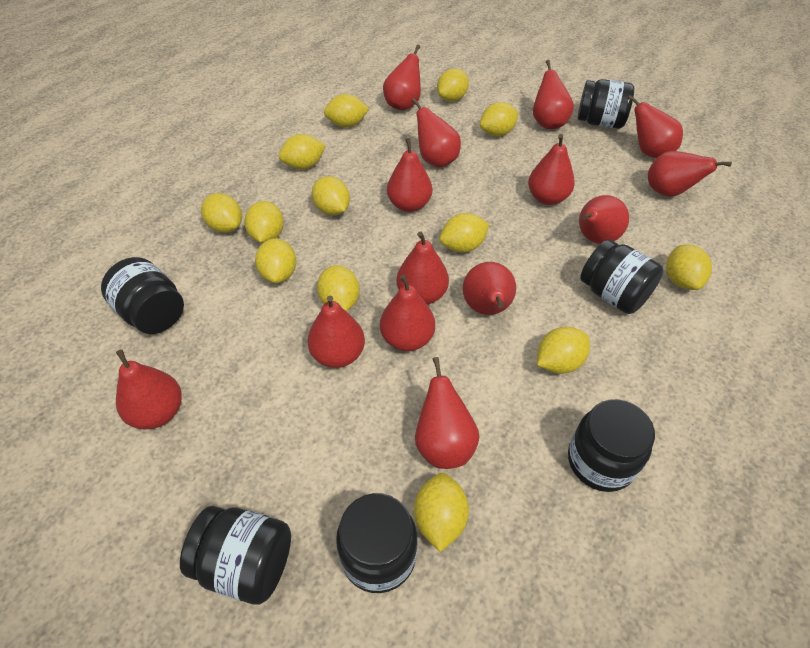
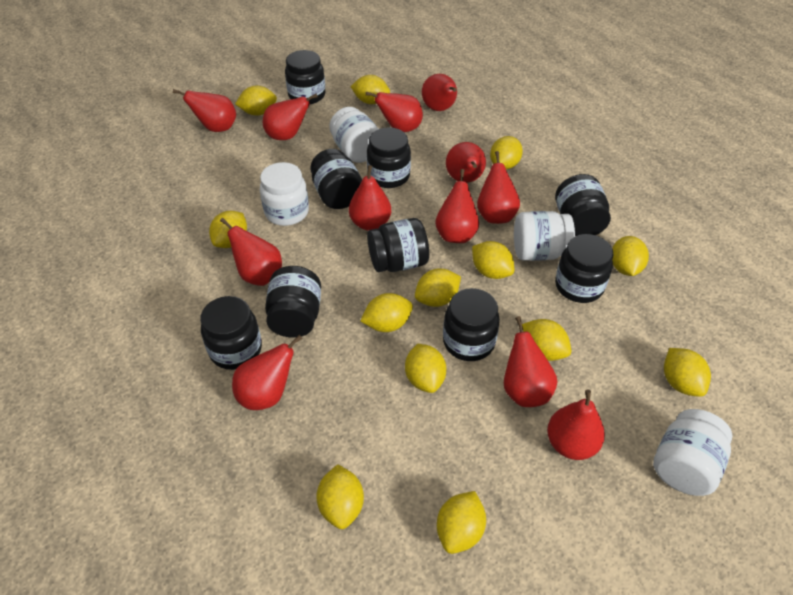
black jar: [101,257,184,334] [180,506,291,605] [336,493,418,593] [568,399,655,492] [578,79,634,129] [580,239,664,314] = 6 -> [200,296,262,370] [265,266,321,338] [285,50,326,105] [310,149,362,209] [367,127,411,188] [367,218,429,272] [443,288,500,361] [555,174,611,236] [555,234,614,303] = 9
red pear: [116,350,182,429] [307,296,365,368] [380,274,435,351] [383,45,421,111] [387,138,432,212] [397,231,449,305] [412,98,461,168] [415,357,480,469] [462,262,516,315] [528,134,575,205] [533,60,574,129] [579,195,629,244] [628,95,683,158] [648,151,732,197] = 14 -> [173,89,236,132] [220,218,282,286] [232,335,303,410] [263,94,318,140] [349,165,391,231] [366,92,423,132] [422,74,457,111] [435,169,479,243] [446,142,486,183] [477,151,520,224] [504,316,557,407] [547,389,605,460] = 12
white jar: none = 0 -> [260,162,309,226] [329,107,378,163] [514,211,575,261] [653,409,733,496] = 4

